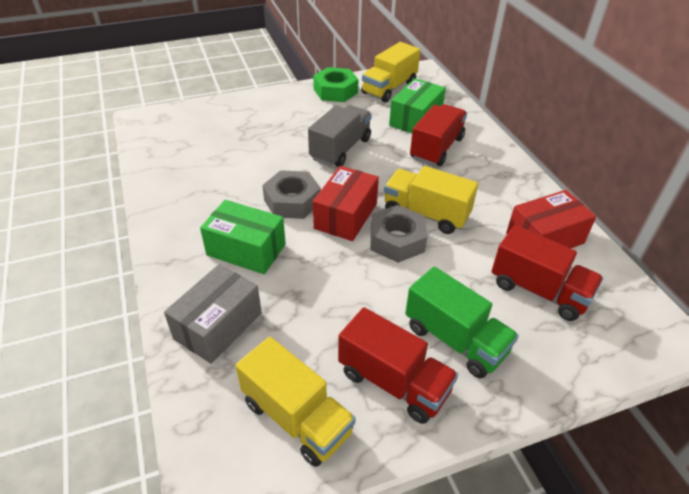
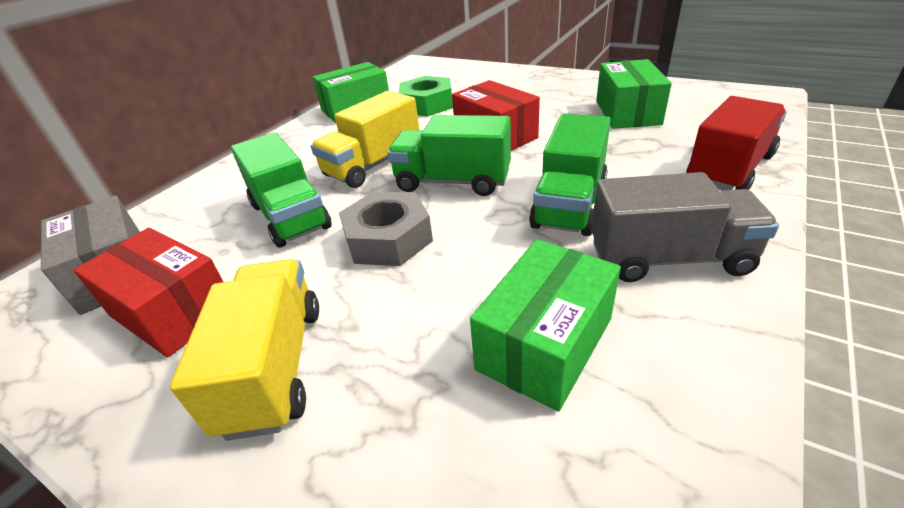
green box: [200,200,286,274] [389,78,446,133] = 2 -> [312,62,389,123] [470,239,621,412] [596,59,672,129] = 3
green truck: [405,267,519,378] = 1 -> [231,132,332,248] [387,115,511,196] [529,114,611,236] = 3
grey nut: [262,170,321,219] [371,205,427,263] = 2 -> [339,192,433,266] = 1
red truck: [338,307,458,424] [410,104,467,166] [491,225,603,321] = 3 -> [686,96,787,190] = 1
yellow truck: [235,337,356,467] [361,42,420,102] [384,166,478,234] = 3 -> [170,259,319,441] [311,91,420,188] = 2

